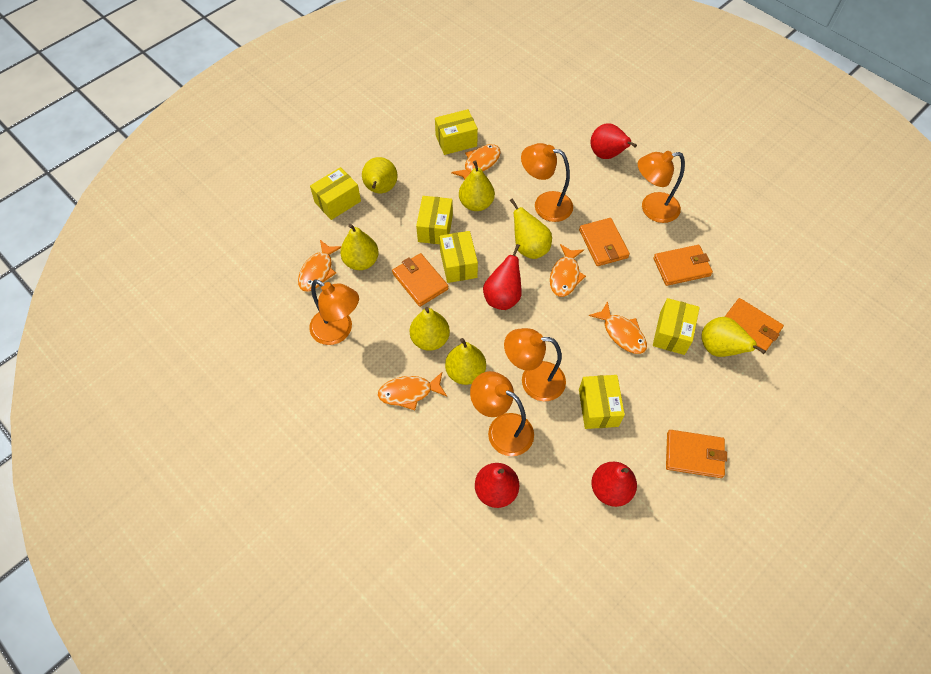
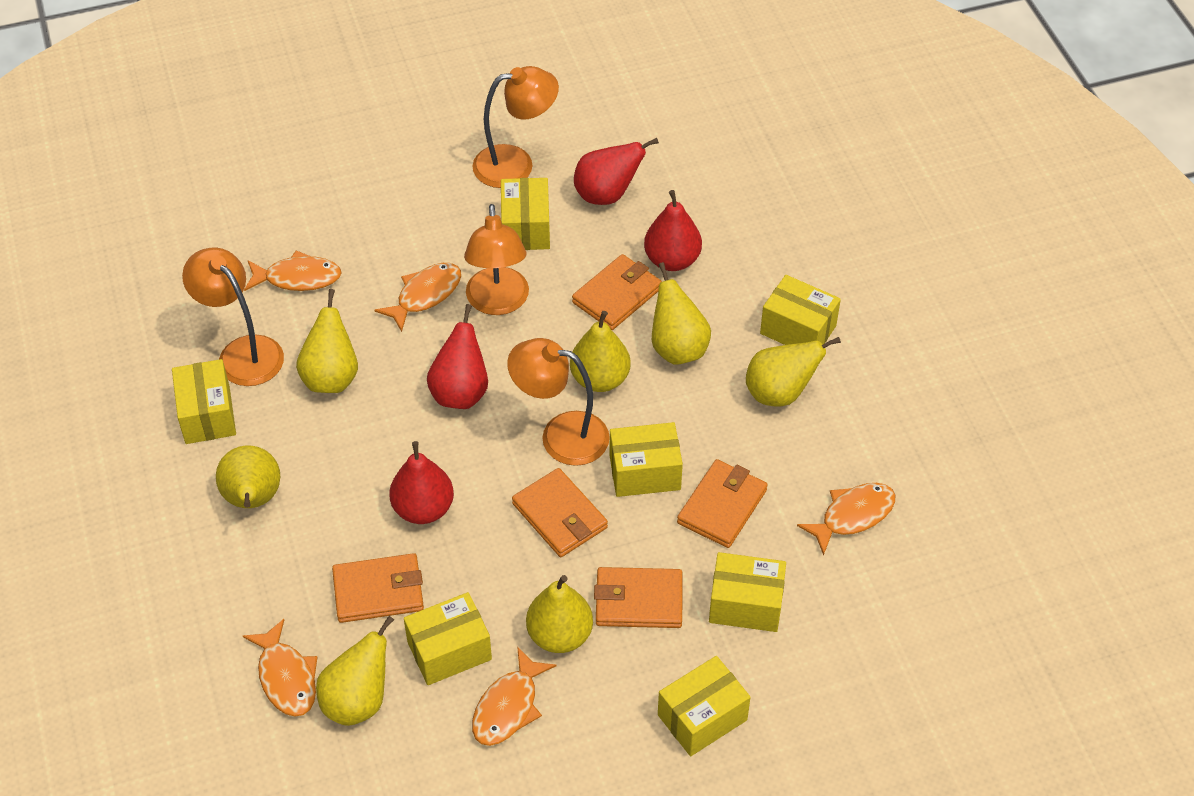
orange lamp: [309,280,359,345] [470,371,534,456] [504,328,566,401] [521,143,573,222] [638,151,685,223] = 5 -> [182,248,284,386] [464,204,529,315] [472,66,559,188] [507,338,610,466] = 4
yellow box: [310,167,361,220] [416,196,453,244] [435,109,478,155] [439,231,478,283] [579,375,625,429] [653,298,700,355] = 6 -> [172,359,236,444] [404,592,492,685] [501,178,550,250] [609,422,683,497] [658,656,751,756] [709,552,786,632] [760,275,841,345] = 7

